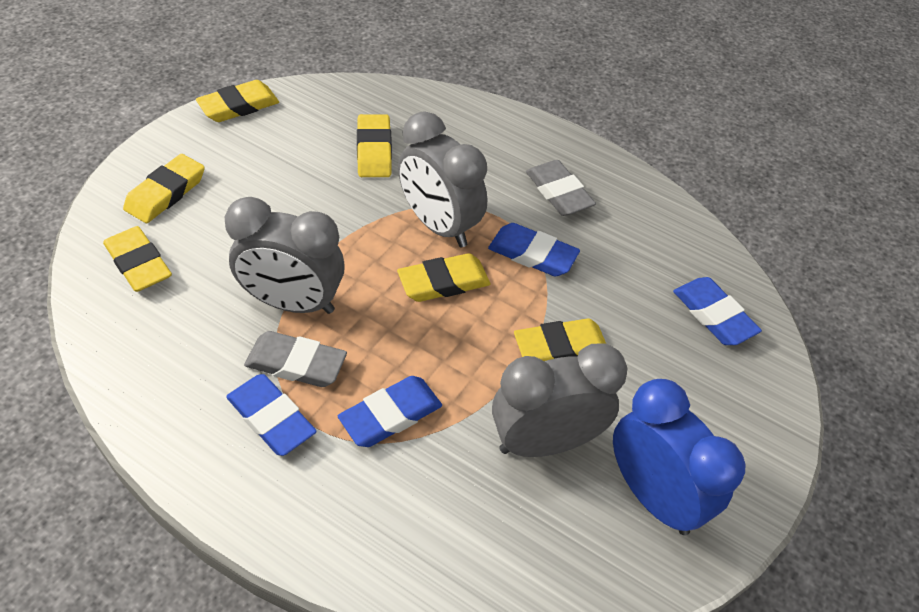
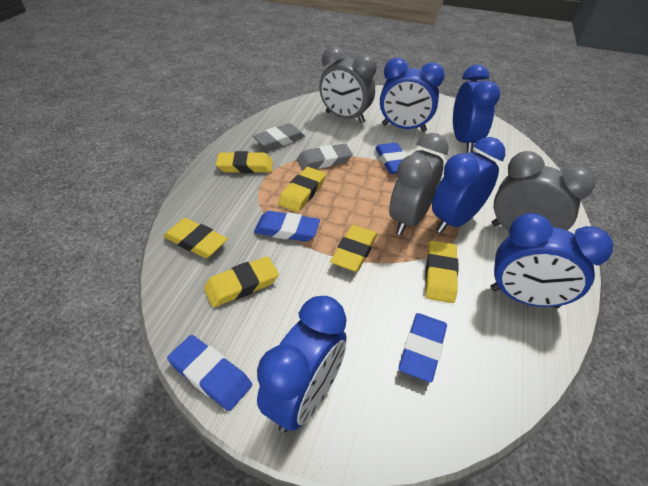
blue clock: [613,379,745,535] = 1 -> [257,296,347,433] [380,58,445,132] [432,137,505,233] [453,64,500,153] [490,213,613,308] = 5

